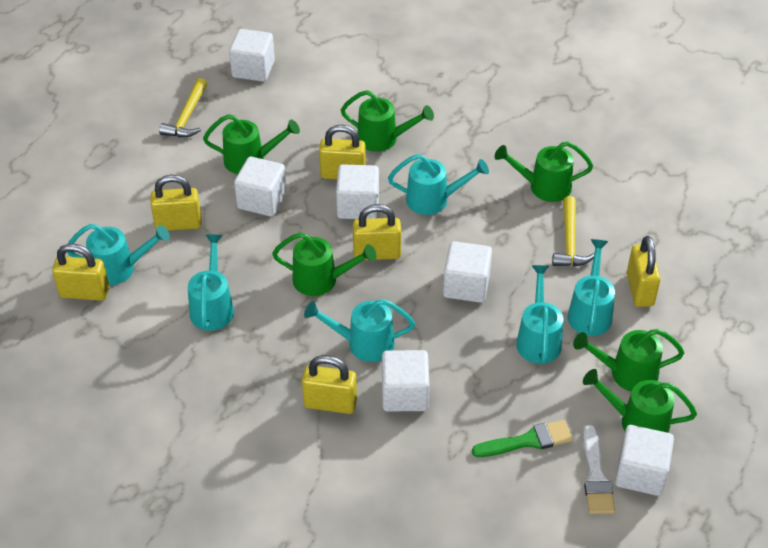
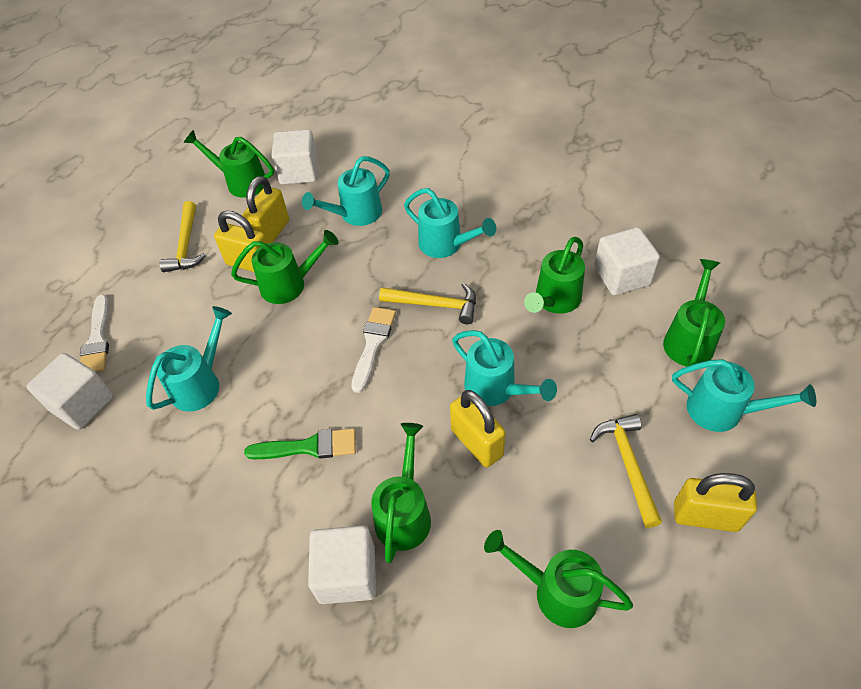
turquoise watering can: [67,224,170,285] [188,234,234,331] [304,299,415,362] [388,154,489,215] [516,265,563,364] [567,239,615,336] = 6 -> [146,306,232,412] [302,156,390,226] [404,188,496,258] [452,330,557,406] [672,359,816,432] = 5
white brush: [583,425,615,514] = 1 -> [80,294,109,372] [351,307,396,393] = 2
white cube: [229,29,275,82] [234,157,287,216] [336,164,379,219] [382,350,429,412] [443,241,492,303] [615,425,674,496] = 6 -> [26,353,113,430] [272,129,318,185] [308,525,376,604] [594,227,660,295] = 4
yellow hammer: [159,78,207,137] [552,196,594,266] = 2 -> [160,201,206,272] [379,283,476,324] [590,414,662,528] = 3
yellow padlock: [52,244,109,301] [150,175,201,231] [302,355,357,414] [319,125,366,179] [353,204,401,260] [627,236,661,307] = 6 -> [214,211,268,272] [242,176,289,243] [450,390,506,467] [674,473,757,532] = 4

